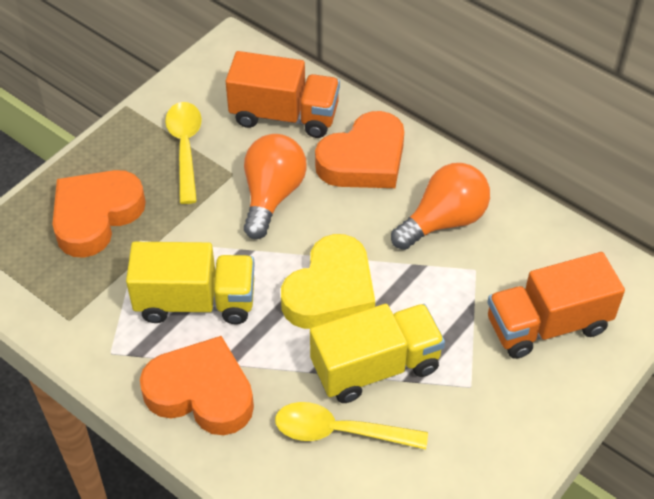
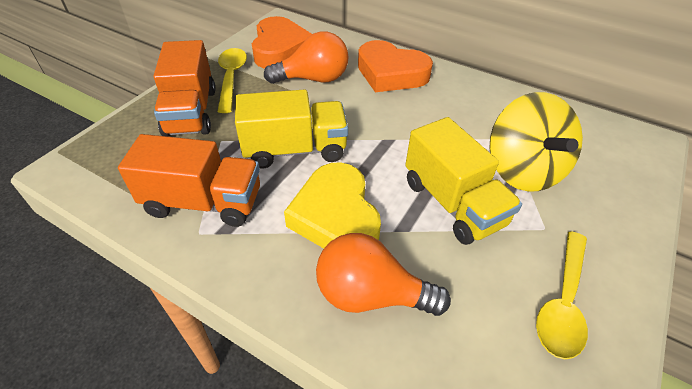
orange heart: [52,170,146,258] [140,336,254,435] [315,111,404,188] = 3 -> [252,16,312,69] [358,40,433,92] = 2
yellow spinning top: none = 0 -> [489,92,583,192] = 1

